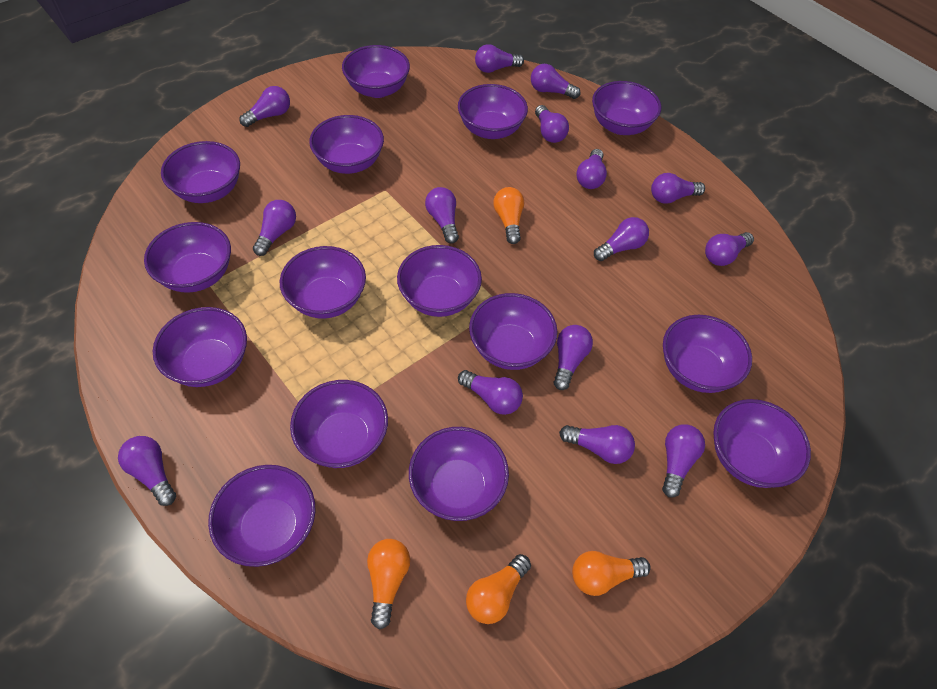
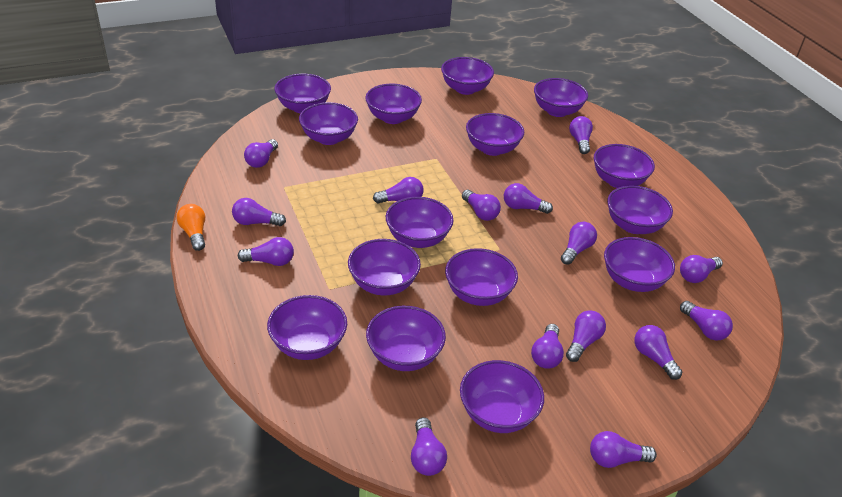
orange light bulb: [367,539,410,630] [466,554,531,624] [493,187,524,244] [572,551,651,596] = 4 -> [177,204,205,251] = 1

